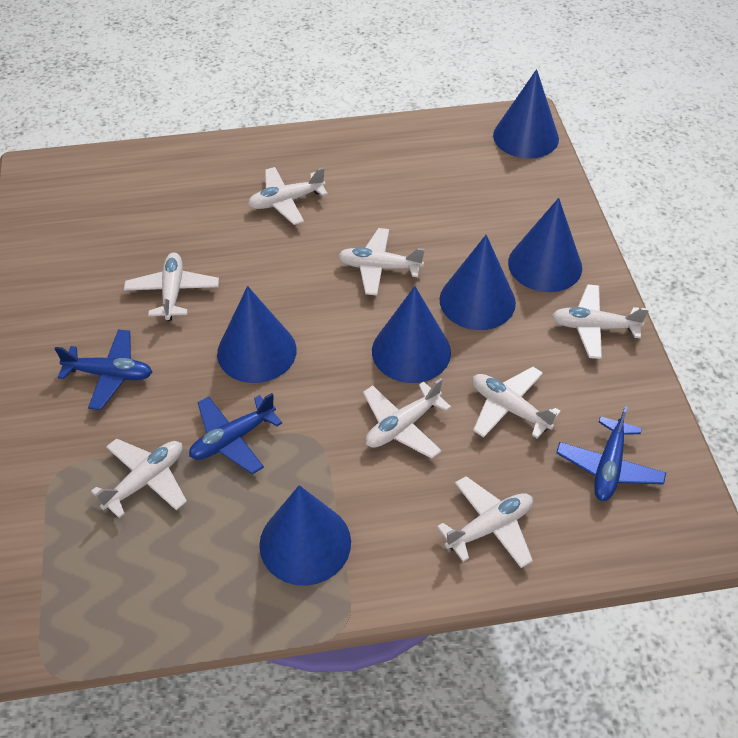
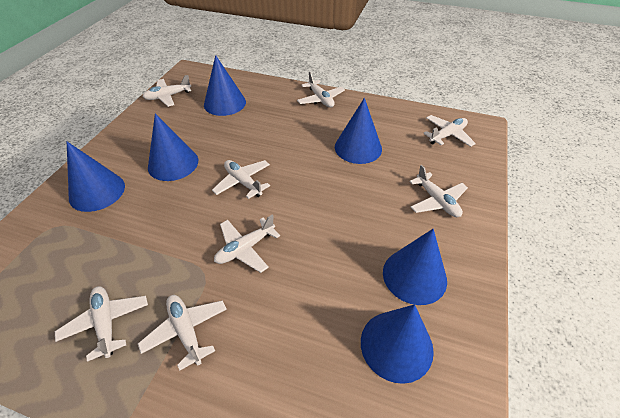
blue plane: [55,329,152,410] [189,393,282,474] [556,406,666,501] = 3 -> none = 0

